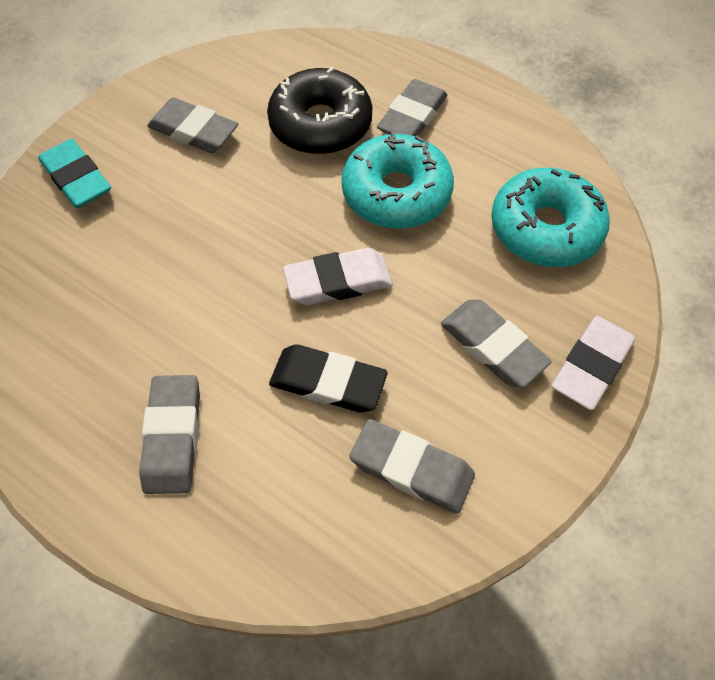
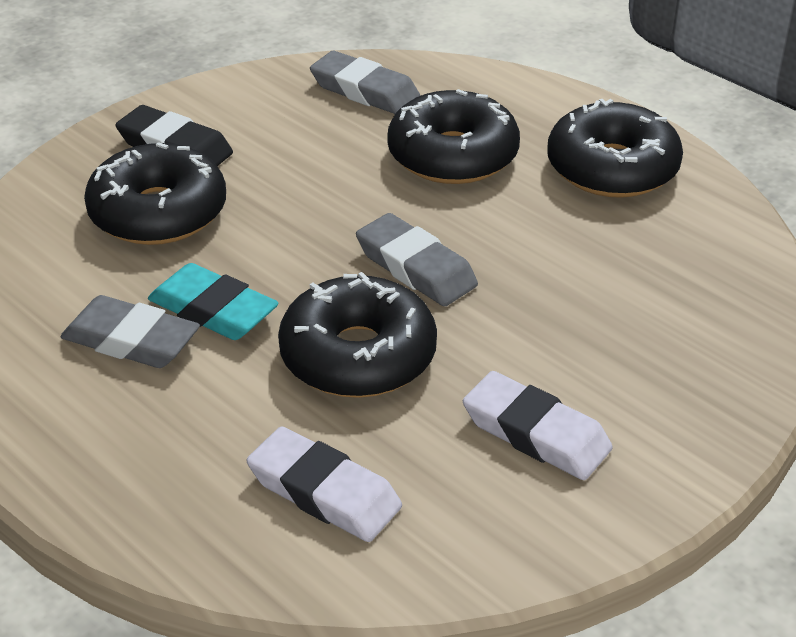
black donut: [267,67,373,155] = 1 -> [84,142,226,245] [278,272,437,398] [387,89,520,184] [547,99,683,198] = 4
grey eraser: [139,375,200,494] [147,98,238,153] [349,419,475,514] [377,79,447,137] [441,300,552,388] = 5 -> [60,295,200,368] [310,51,420,114] [356,213,478,306] = 3
turquoise donut: [341,131,454,229] [491,168,610,267] = 2 -> none = 0

